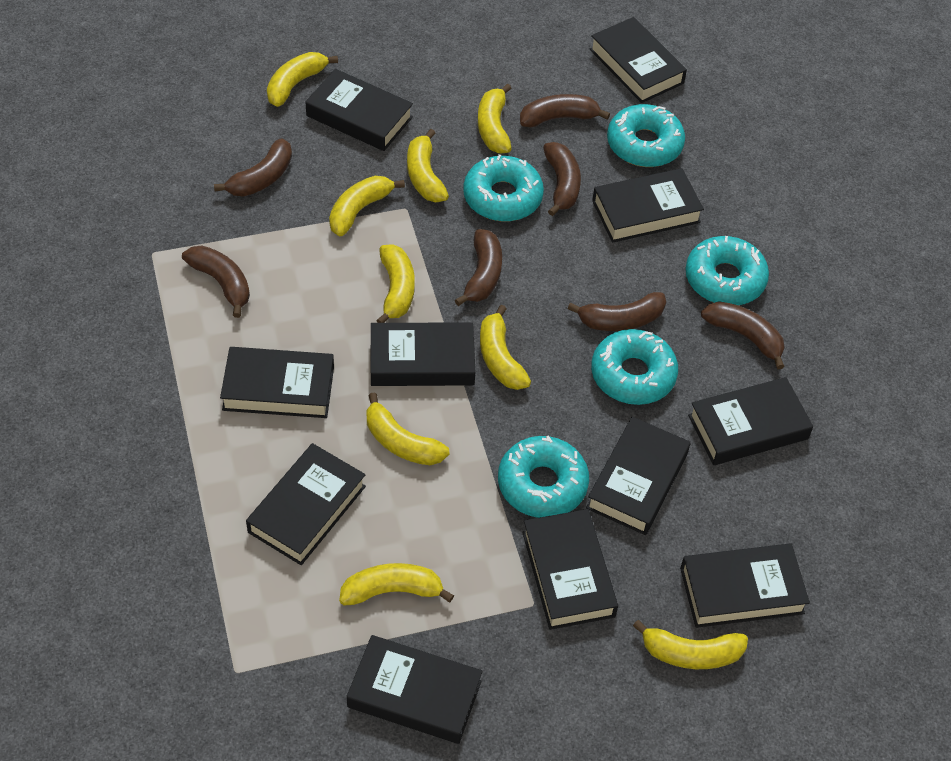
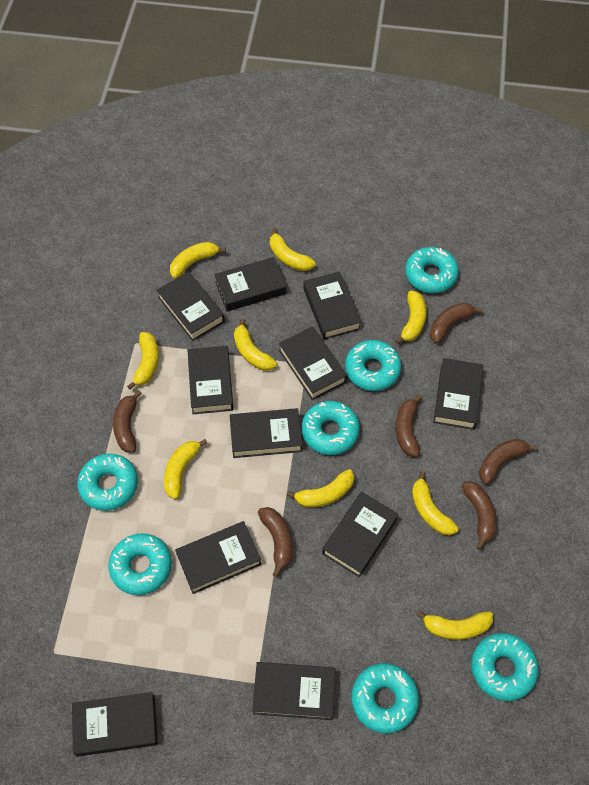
brown banana: [182,245,250,318] [214,138,292,197] [455,229,502,306] [520,94,610,128] [543,142,581,216] [568,292,666,331] [701,301,785,369] = 7 -> [113,390,142,452] [258,507,293,577] [395,395,422,457] [430,302,483,344] [461,481,497,550] [479,439,538,484] = 6
turquoise donut: [463,155,544,222] [498,435,589,518] [591,329,678,405] [607,104,685,167] [685,236,769,305] = 5 -> [77,454,138,511] [108,533,172,595] [302,401,360,455] [345,340,402,391] [351,663,419,734] [405,247,459,293] [471,633,539,701] = 7

